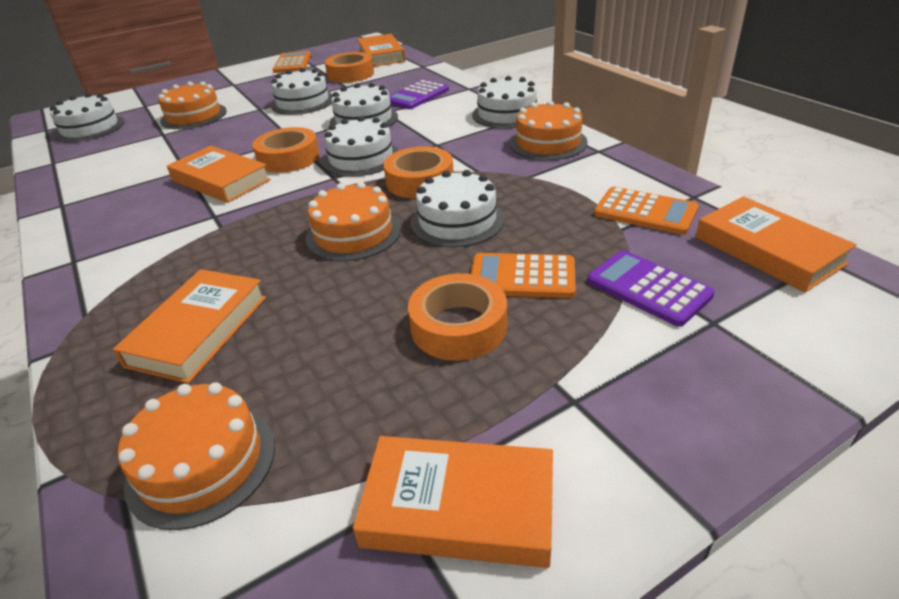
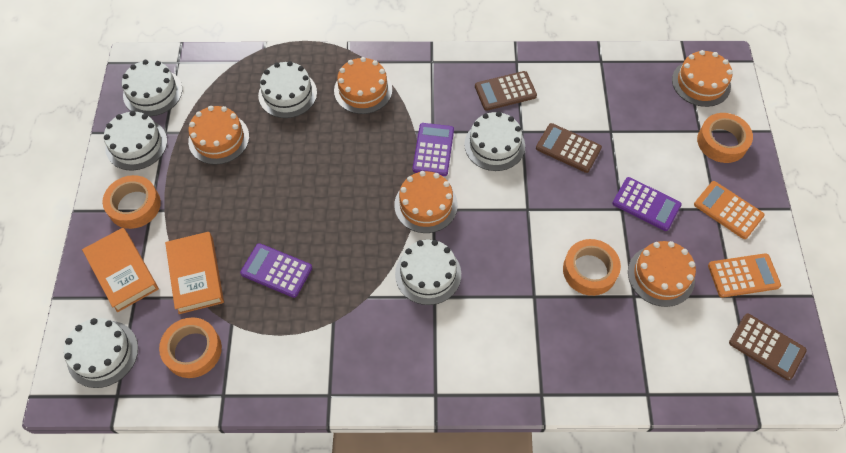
brown calculator: none = 0 -> [475,71,537,111] [536,123,602,173] [729,314,807,380] = 3
orange book: [113,269,266,383] [167,146,271,203] [353,436,553,568] [357,34,406,67] [696,196,857,292] = 5 -> [82,228,159,312] [165,232,224,314] = 2
orange cake: [118,382,275,530] [158,81,227,129] [306,182,401,261] [509,100,588,160] = 4 -> [188,106,249,165] [334,57,392,114] [394,171,458,233] [628,241,696,307] [672,50,733,107] = 5
orange calculator: [273,51,311,73] [471,253,576,298] [594,187,699,235] = 3 -> [694,181,765,239] [708,253,781,298] = 2
purple calculator: [389,80,449,109] [587,250,715,327] = 2 -> [240,243,312,298] [413,123,454,176] [612,177,682,231] = 3

